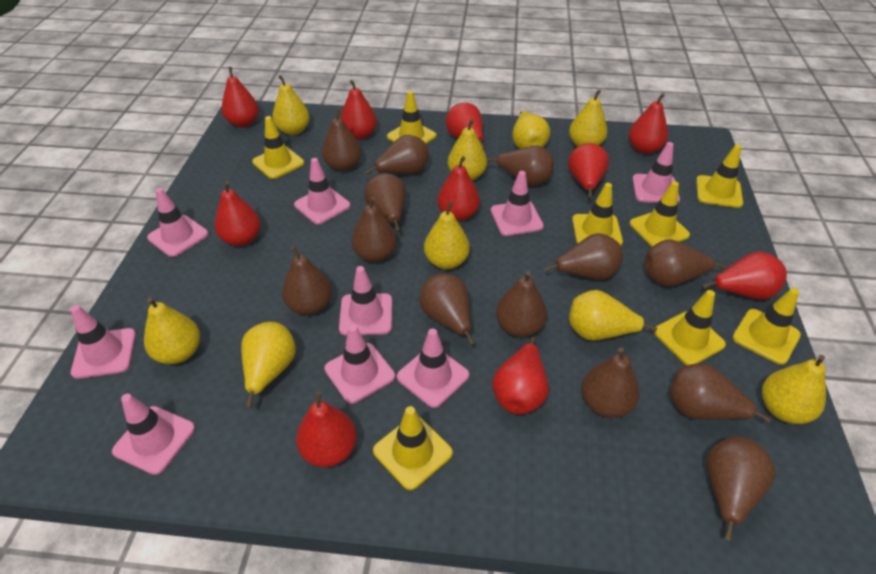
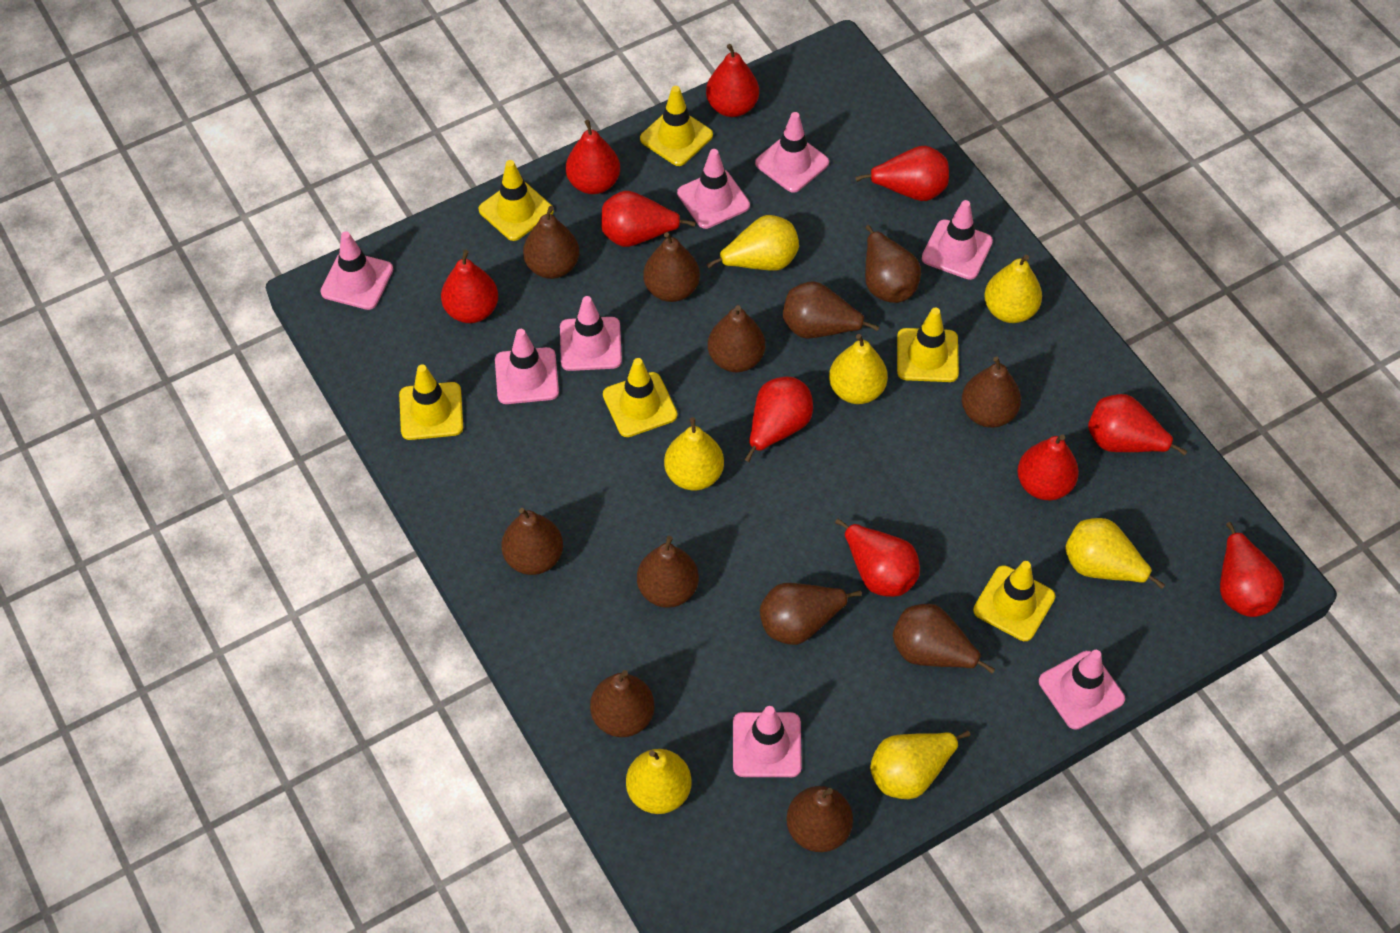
brown pear: [282,246,332,315] [322,108,361,172] [351,197,397,262] [364,173,406,232] [366,135,429,175] [419,273,474,345] [487,145,554,186] [496,271,547,337] [544,233,623,280] [581,347,640,418] [644,239,725,287] [669,363,771,423] [706,436,776,541] = 13 -> [501,508,563,575] [523,206,579,279] [590,670,655,737] [637,536,699,608] [643,232,700,302] [708,305,765,372] [760,583,862,645] [783,281,879,338] [786,786,853,852] [865,225,921,303] [893,604,995,674] [962,356,1021,427] = 12
pink traffic cone: [70,305,136,379] [112,394,195,475] [147,188,209,257] [294,158,350,224] [324,325,395,404] [339,266,392,336] [397,328,469,408] [491,171,544,236] [632,142,680,203] = 9 -> [320,232,393,310] [495,329,559,404] [560,296,622,371] [677,149,750,229] [733,706,802,777] [755,112,829,193] [922,200,993,280] [1039,650,1125,730] = 8
yellow pear: [144,297,200,364] [241,322,296,407] [272,75,310,135] [424,201,470,269] [448,119,487,181] [512,112,550,149] [569,90,607,147] [569,290,657,341] [762,355,826,424] = 9 -> [626,749,692,814] [664,417,724,490] [706,215,799,271] [829,334,888,404] [870,731,970,799] [984,255,1042,323] [1065,518,1165,589] = 7
yellow traffic cone: [252,116,304,179] [373,406,453,490] [387,91,437,144] [572,183,623,246] [630,181,690,247] [653,290,726,365] [696,145,743,208] [732,288,801,365] = 8 -> [399,364,463,440] [479,160,554,241] [603,358,678,437] [640,86,713,166] [897,308,959,382] [973,561,1055,641] = 6

